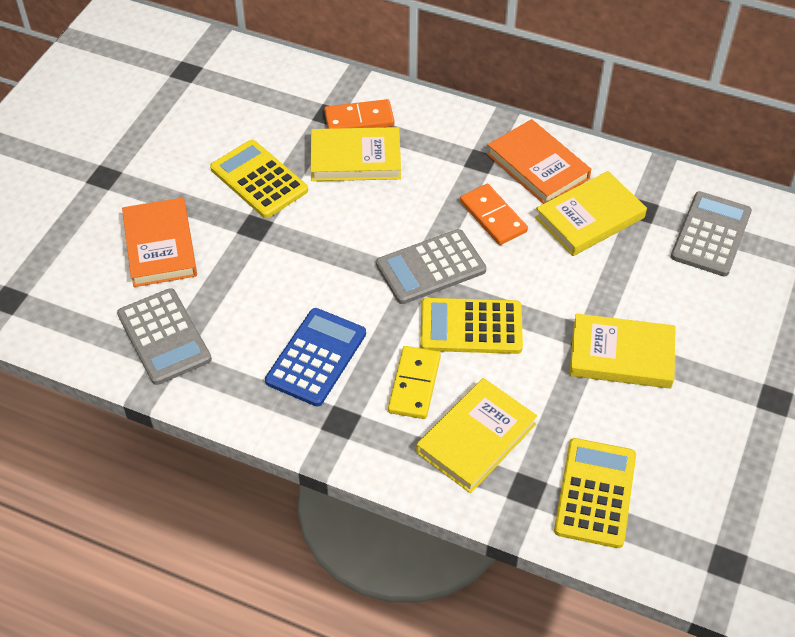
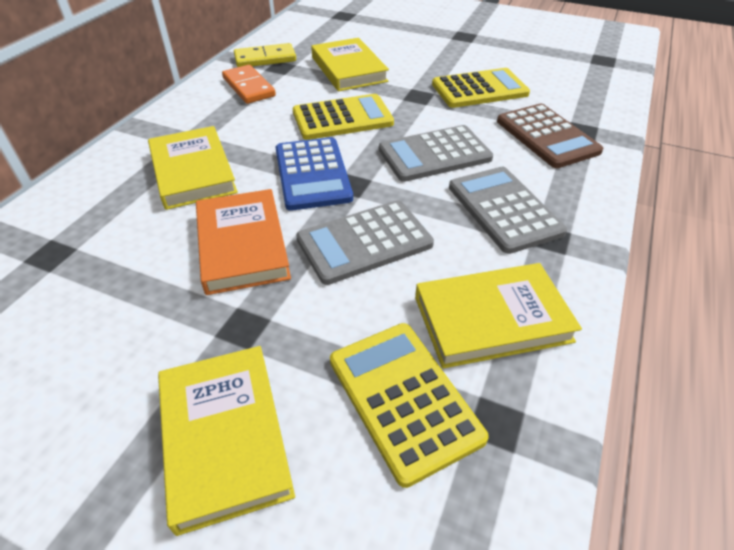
brown calculator: none = 0 -> [497,104,603,168] = 1
orange book: [122,198,197,287] [487,119,591,204] = 2 -> [196,189,291,295] = 1
orange domino: [324,99,395,129] [460,184,528,245] = 2 -> [222,65,276,104] = 1

